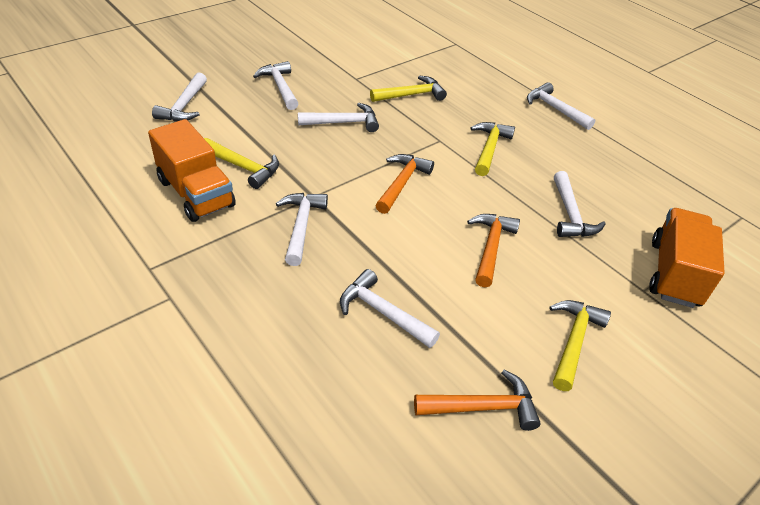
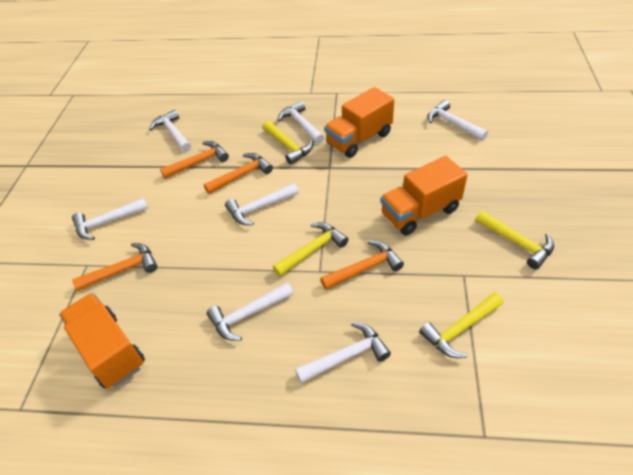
orange hammer: [376,154,434,214] [414,370,541,431] [467,214,520,287] = 3 -> [72,243,158,291] [160,141,229,179] [204,153,273,194] [320,240,404,290] = 4
orange truck: [148,119,236,222] [649,208,725,308] = 2 -> [59,293,145,388] [324,87,394,158] [381,156,467,235] = 3

